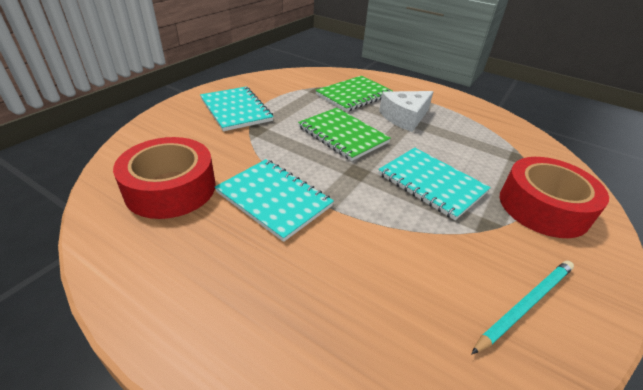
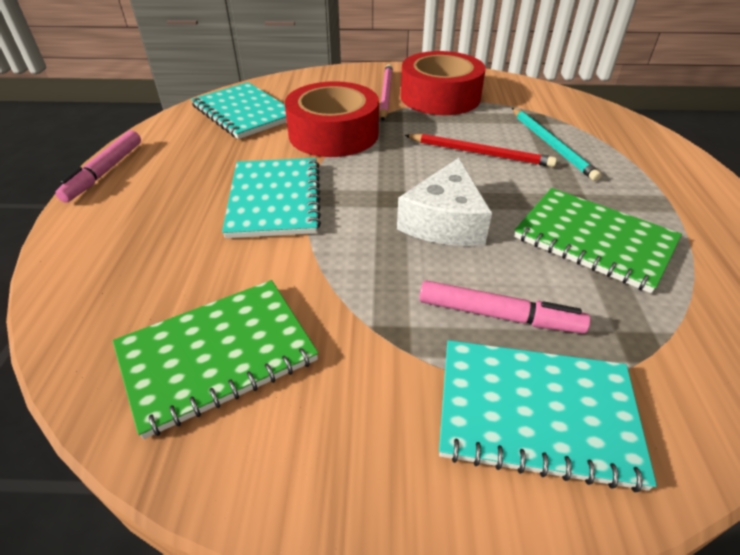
pink marker: none = 0 -> [55,130,141,203] [419,280,590,333] = 2
pink pencil: none = 0 -> [379,64,393,121] = 1
red pencil: none = 0 -> [405,134,557,167] = 1

